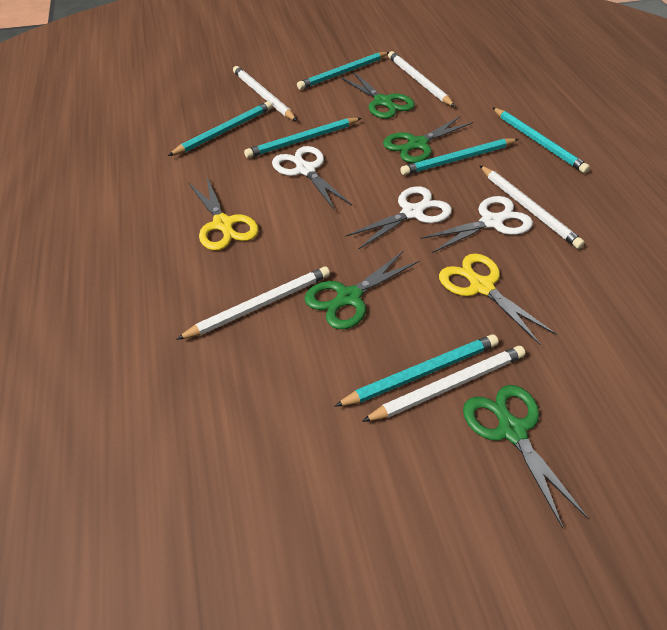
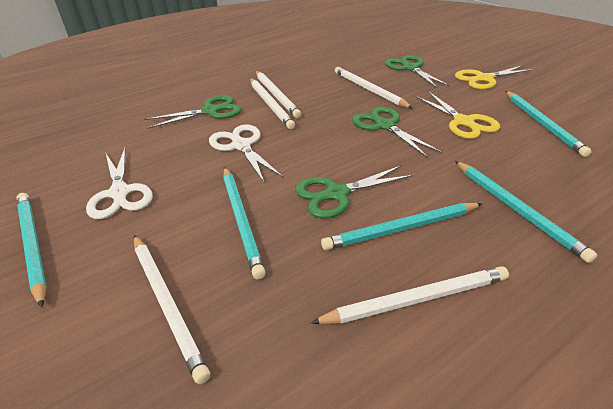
turquoise pencil: [168,101,272,156] [244,118,361,158] [297,52,389,90] [334,335,498,407] [400,138,518,175] [492,107,590,173] = 6 -> [16,193,47,308] [223,167,266,280] [321,203,482,250] [455,161,597,263] [505,91,592,157] = 5
white scissors: [272,146,352,210] [345,186,452,249] [420,196,533,253] = 3 -> [86,148,153,219] [209,124,283,182] = 2

